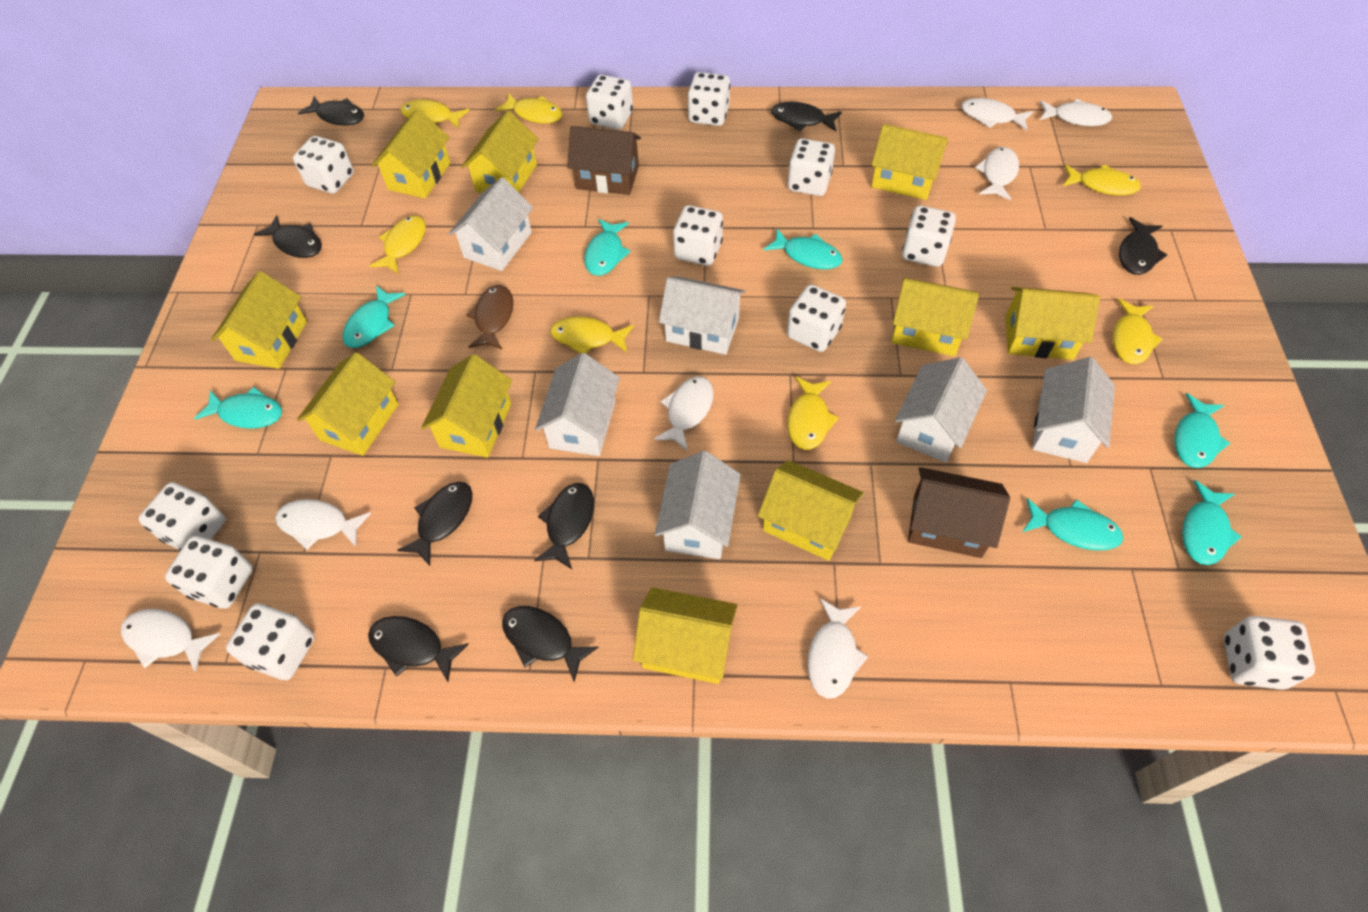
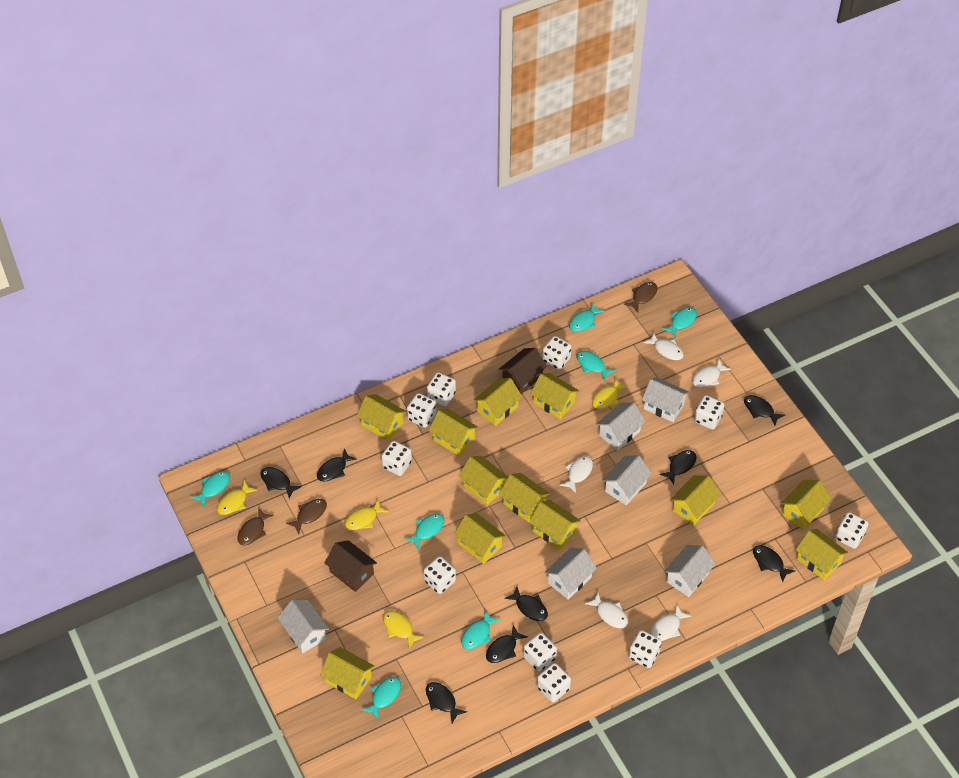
brown fish: [466,285,514,350] = 1 -> [237,508,274,545] [286,499,327,534] [624,282,658,312] = 3
white dice: [139,482,226,551] [165,536,253,609] [226,603,315,680] [293,136,354,194] [586,75,633,130] [673,205,723,266] [688,72,730,126] [787,138,835,196] [787,285,846,352] [902,206,956,267] [1224,616,1315,690] = 11 -> [381,441,412,476] [407,393,436,428] [424,556,456,594] [427,372,456,406] [523,633,557,672] [537,663,571,702] [542,336,572,370] [629,630,662,668] [694,395,724,430] [835,512,868,549] = 10
white fish: [121,609,220,672] [275,499,371,550] [654,376,714,451] [807,598,869,699] [961,98,1033,130] [975,147,1019,201] [1040,99,1112,126] = 7 -> [560,456,593,493] [585,593,628,628] [643,332,684,360] [650,605,691,641] [692,359,731,387] = 5
yellow fish: [369,215,426,273] [400,99,469,128] [495,93,562,123] [550,316,634,354] [787,377,839,450] [1063,164,1141,195] [1113,299,1163,364] = 7 -> [217,480,257,515] [344,500,388,530] [383,611,424,649] [592,378,629,409] = 4
yellow house: [211,271,307,369] [297,352,399,456] [371,109,450,199] [421,354,512,458] [461,111,538,193] [633,587,738,684] [758,460,864,561] [871,124,948,200] [891,278,979,356] [1005,287,1100,360] = 10 -> [320,647,374,699] [357,394,406,441] [429,409,478,456] [454,513,506,564] [459,456,508,505] [474,378,522,426] [499,473,550,522] [529,500,581,550] [531,373,579,419] [670,475,721,526] [781,480,831,530] [796,529,848,580] = 12

